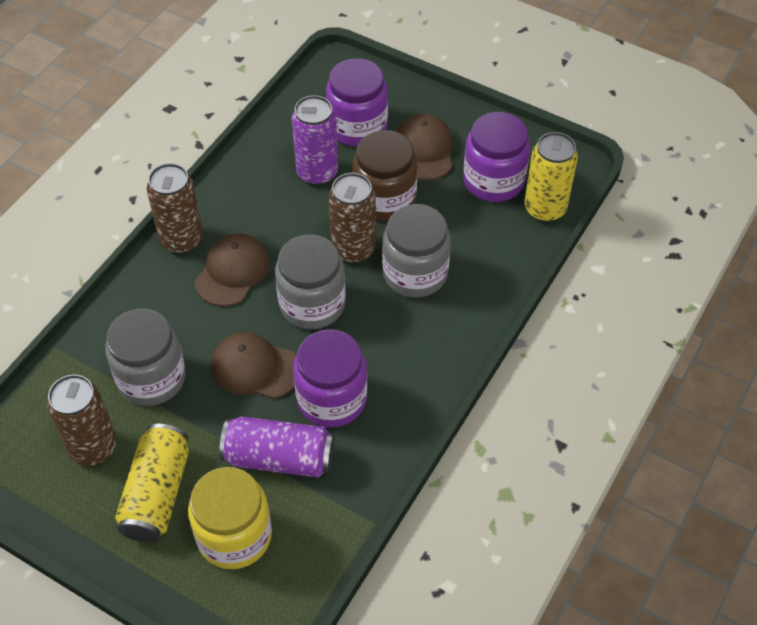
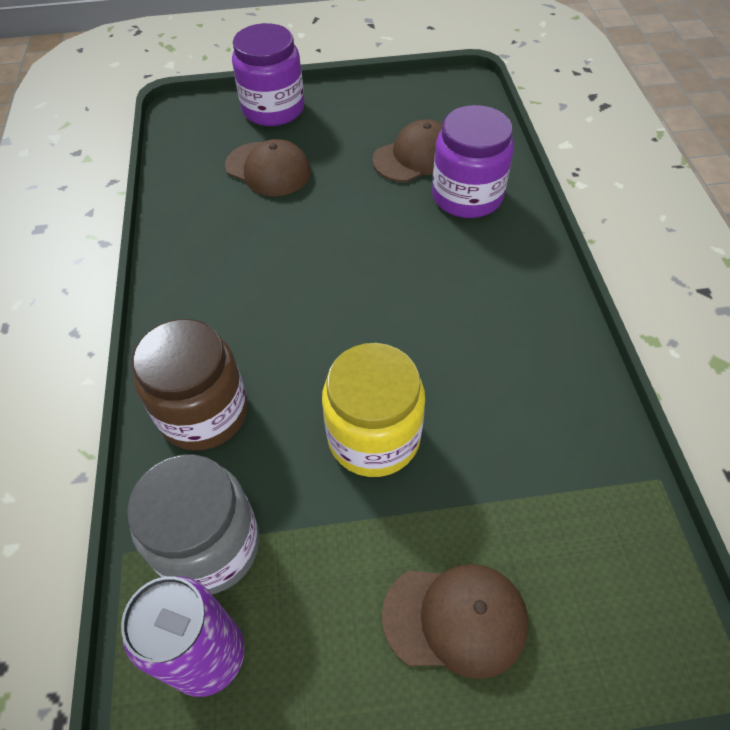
brown can: [47,374,117,466] [147,163,203,254] [329,173,376,264] = 3 -> none = 0
grey jar: [105,309,186,406] [275,235,346,329] [382,204,451,298] = 3 -> [127,454,260,594] = 1
purple can: [219,416,335,478] [292,95,338,186] = 2 -> [121,577,245,697] = 1
purple jar: [293,329,367,427] [326,58,388,147] [463,112,530,202] = 3 -> [232,23,304,126] [432,105,514,218] = 2
yellow can: [115,424,189,542] [524,132,578,223] = 2 -> none = 0

